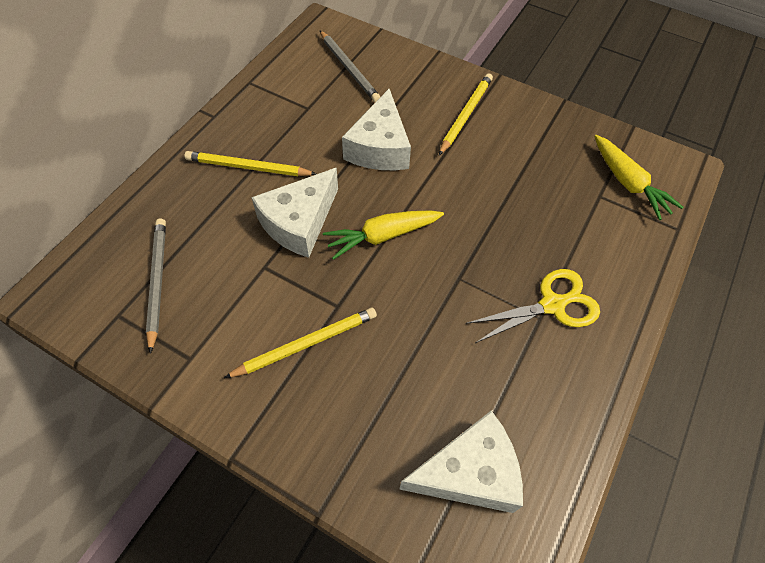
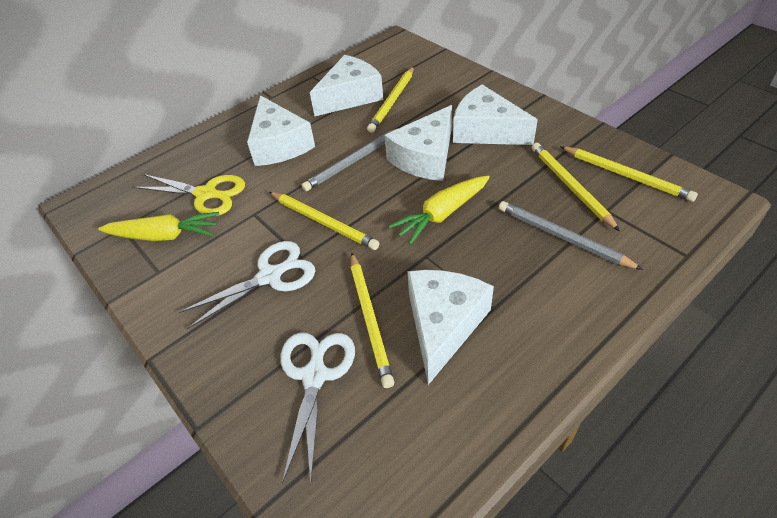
white cheese: [251,168,338,258] [342,89,411,170] [399,411,523,513] = 3 -> [247,95,315,166] [310,55,383,116] [385,105,452,181] [408,270,494,385] [453,84,538,145] = 5
white scissors: none = 0 -> [178,241,315,329] [280,332,355,485] = 2
yellow pencil: [184,151,316,176] [224,308,377,378] [439,73,493,155] = 3 -> [269,192,379,250] [351,252,394,388] [367,67,414,133] [532,143,620,231] [560,146,698,202] = 5

